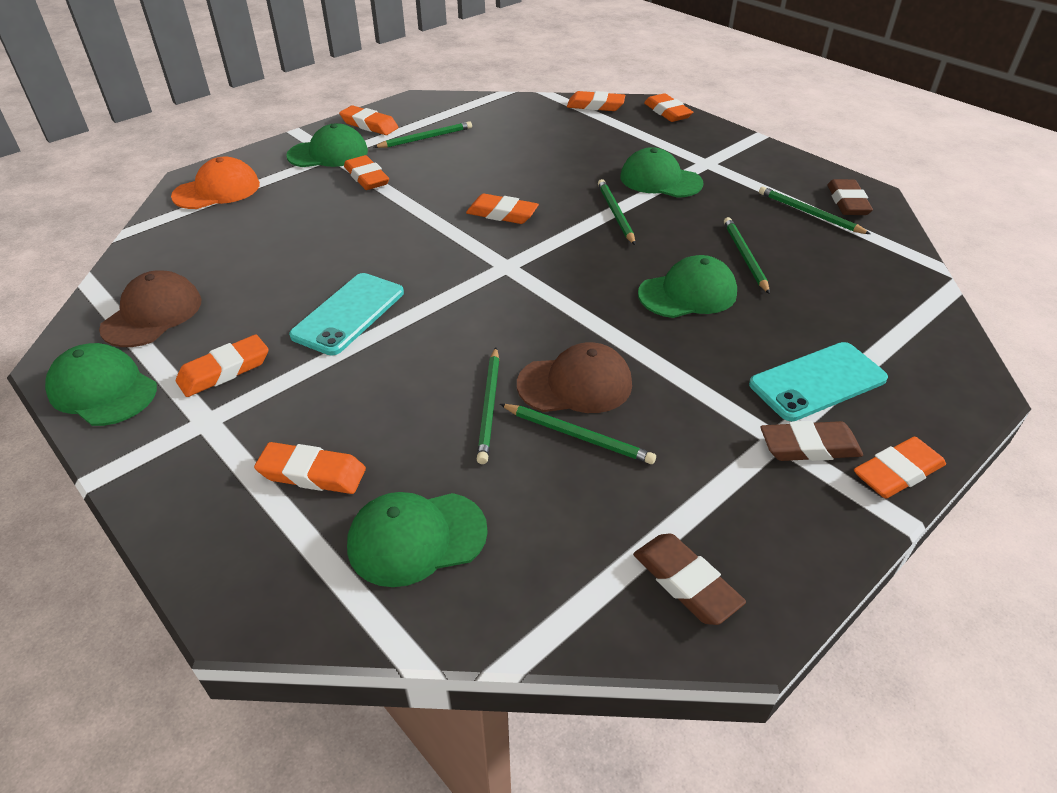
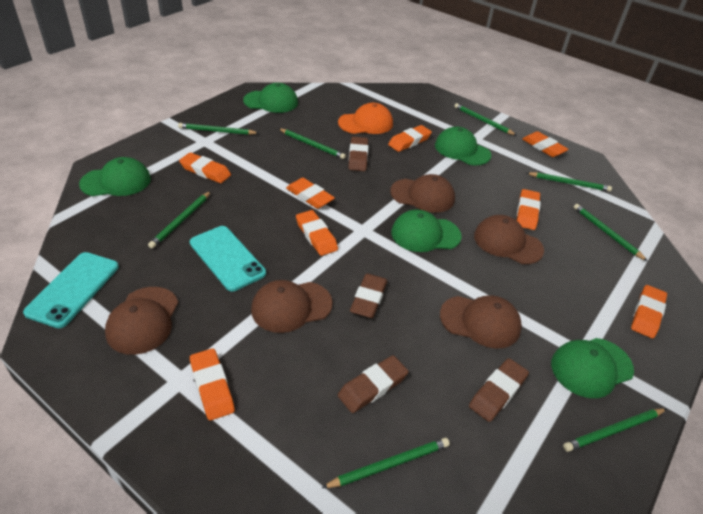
brown cap: [99,270,201,347] [517,342,632,413] = 2 -> [105,287,178,355] [251,280,332,333] [390,174,455,213] [440,295,522,349] [474,215,544,264] = 5
brown eraser: [633,534,746,625] [760,421,863,461] [827,179,873,215] = 3 -> [338,355,409,413] [348,137,369,171] [350,274,388,318] [469,358,529,422] = 4
green pencil: [374,121,472,148] [477,347,499,464] [500,404,656,464] [598,179,635,245] [724,217,770,294] [759,186,870,234] = 6 -> [148,191,211,248] [178,123,258,135] [278,128,346,159] [322,438,450,488] [454,103,517,136] [527,172,612,192] [563,408,666,452] [574,204,647,261] = 8

